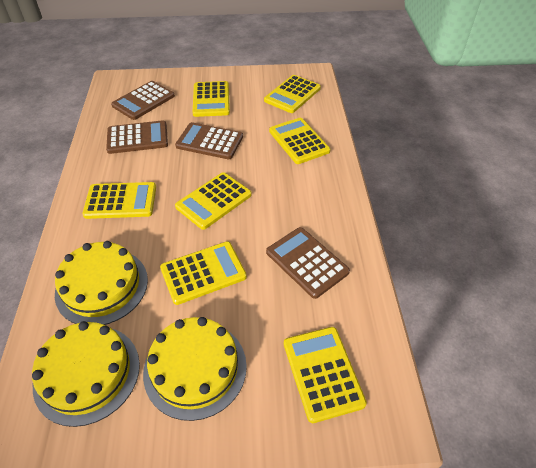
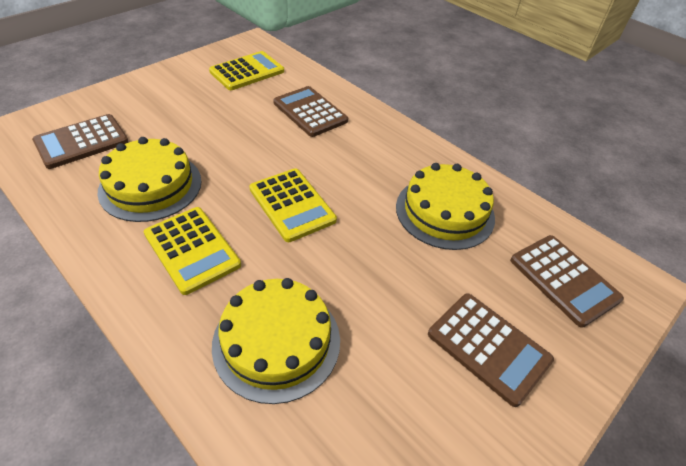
yellow calculator: [82,182,156,219] [160,241,247,305] [175,172,252,230] [193,81,230,117] [264,75,321,113] [269,118,330,164] [284,327,367,423] = 7 -> [144,207,241,295] [209,51,284,90] [249,168,337,242] = 3

